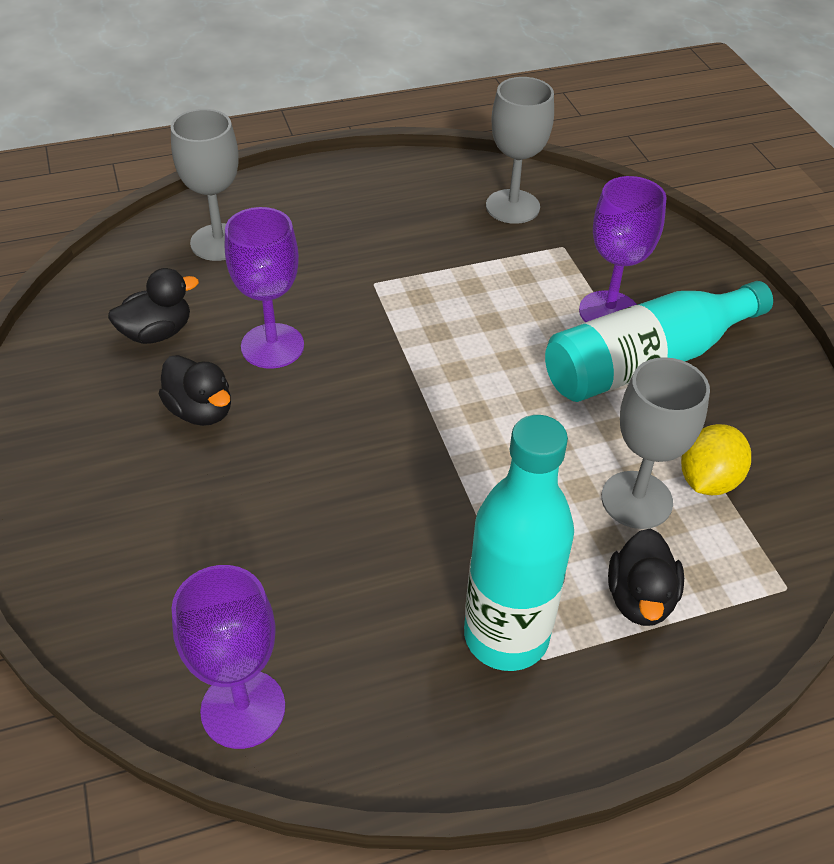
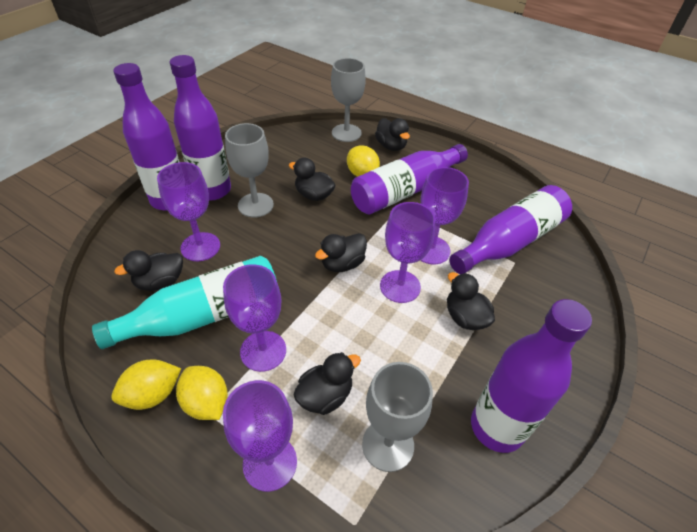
black duck: [108,268,199,344] [158,355,231,426] [608,528,684,626] = 3 -> [114,250,183,291] [289,158,336,201] [293,352,361,415] [315,233,367,272] [375,118,410,151] [447,272,495,330] = 6
purple bottle: none = 0 -> [113,63,180,211] [170,55,231,200] [351,144,468,214] [449,185,572,274] [471,299,592,453] = 5
purple goblet: [171,565,285,749] [225,207,304,369] [579,176,667,322] = 3 -> [157,162,220,261] [223,264,286,372] [223,380,297,492] [380,202,436,303] [420,167,469,264] = 5
turquoise bottle: [464,415,574,671] [545,281,773,402] = 2 -> [92,256,277,349] = 1
yellow lemon: [681,424,751,495] = 1 -> [111,360,181,410] [176,366,228,420] [347,145,380,177] = 3

